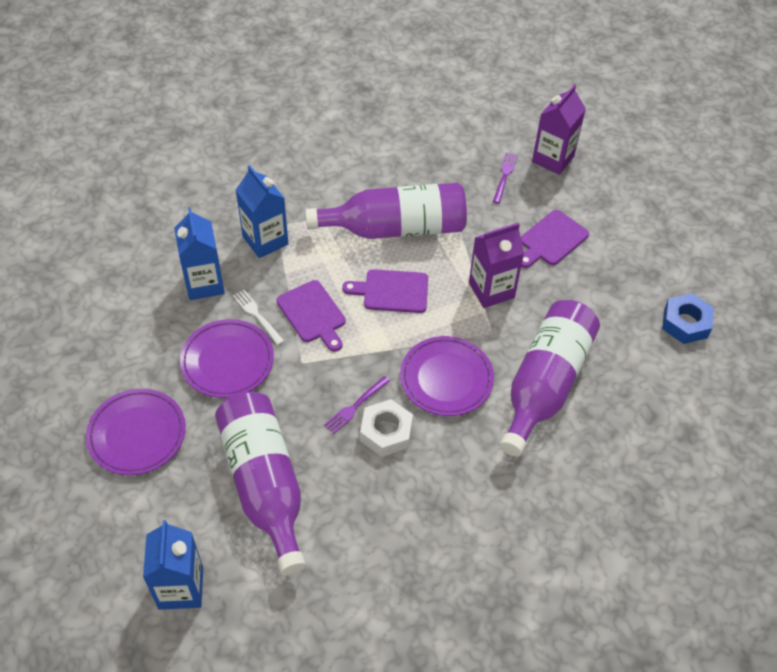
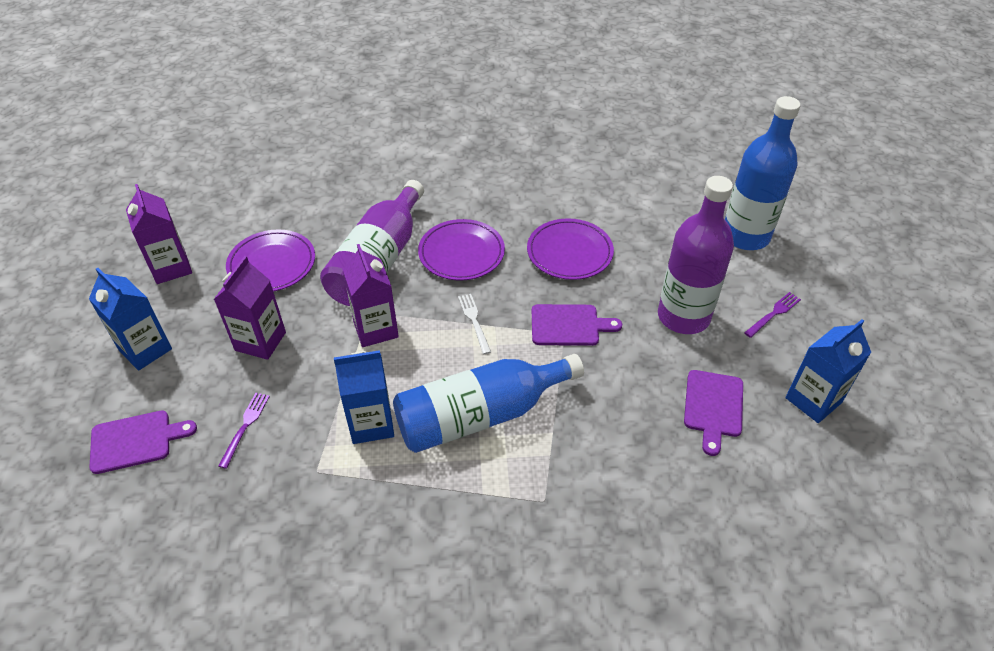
blue bottle: none = 0 -> [393,354,584,453] [725,96,801,250] = 2
blue nut: [662,293,714,344] = 1 -> none = 0
purple bottle: [215,392,306,575] [305,183,467,239] [500,300,600,457] = 3 -> [320,180,424,306] [658,176,734,334] = 2
purple carton: [469,222,524,308] [532,84,586,175] = 2 -> [126,184,192,284] [213,256,286,360] [342,244,399,347] = 3
white nut: [360,399,413,457] = 1 -> none = 0

